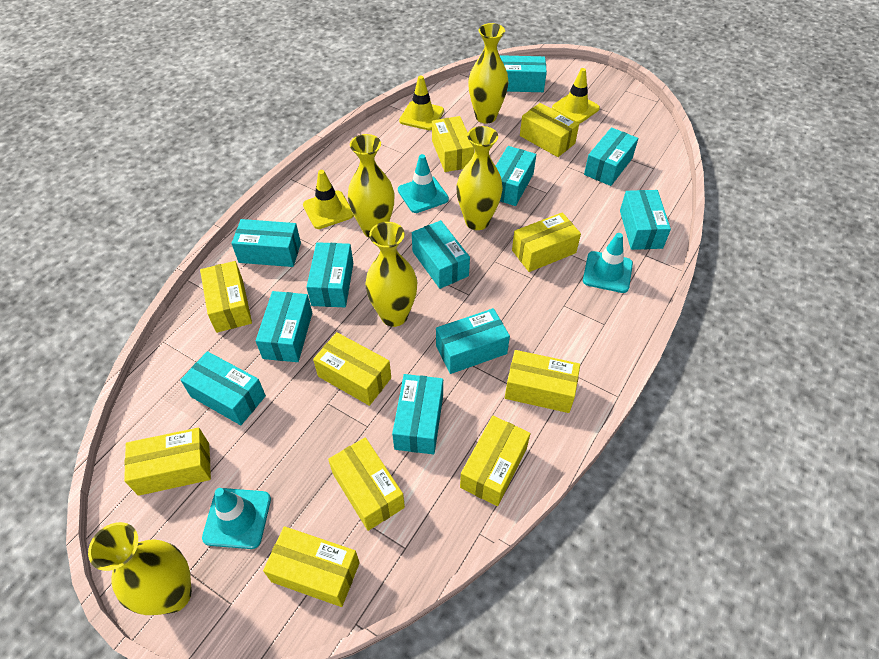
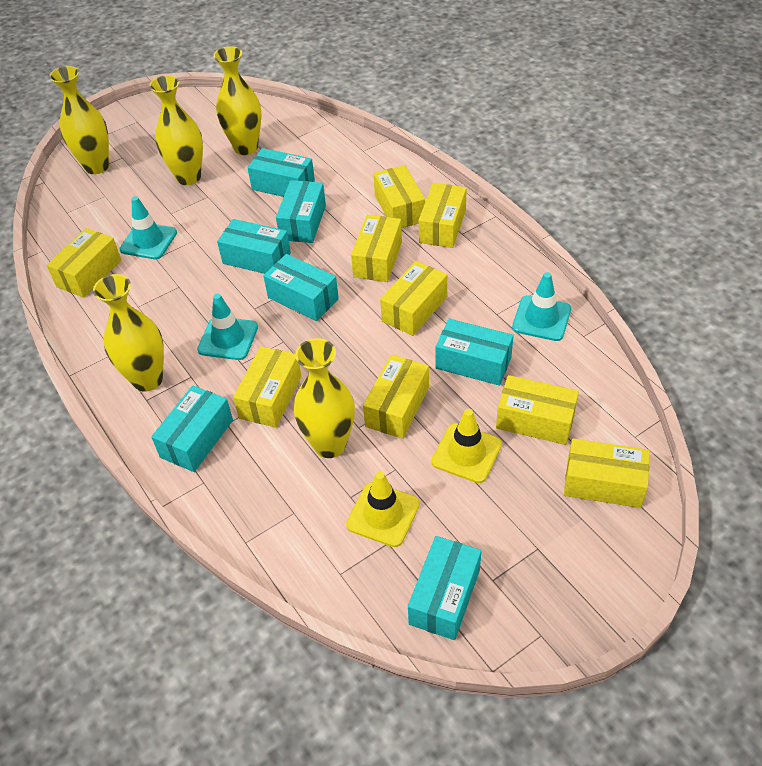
turquoise box: [181,351,266,425] [232,219,301,267] [256,291,312,362] [307,242,353,307] [392,374,443,454] [412,220,470,289] [436,308,510,374] [496,146,536,206] [500,55,547,92] [584,127,638,186] [620,190,671,250] = 11 -> [151,385,233,472] [217,219,291,274] [247,148,315,197] [263,254,339,321] [276,180,326,243] [408,536,481,640] [436,319,514,386] = 7
yellow box: [124,428,211,496] [200,261,252,333] [263,526,360,607] [313,332,391,406] [328,437,405,531] [432,116,474,172] [460,416,530,506] [505,350,580,413] [512,212,581,272] [520,103,579,157] = 10 -> [47,228,121,298] [233,346,302,428] [351,215,402,282] [363,355,429,439] [373,165,425,228] [380,261,447,336] [419,183,467,248] [496,375,579,445] [564,439,650,508] = 9
yellow traffic cone: [303,170,354,229] [399,76,444,130] [552,68,600,123] = 3 -> [346,471,420,547] [432,409,502,483] = 2

